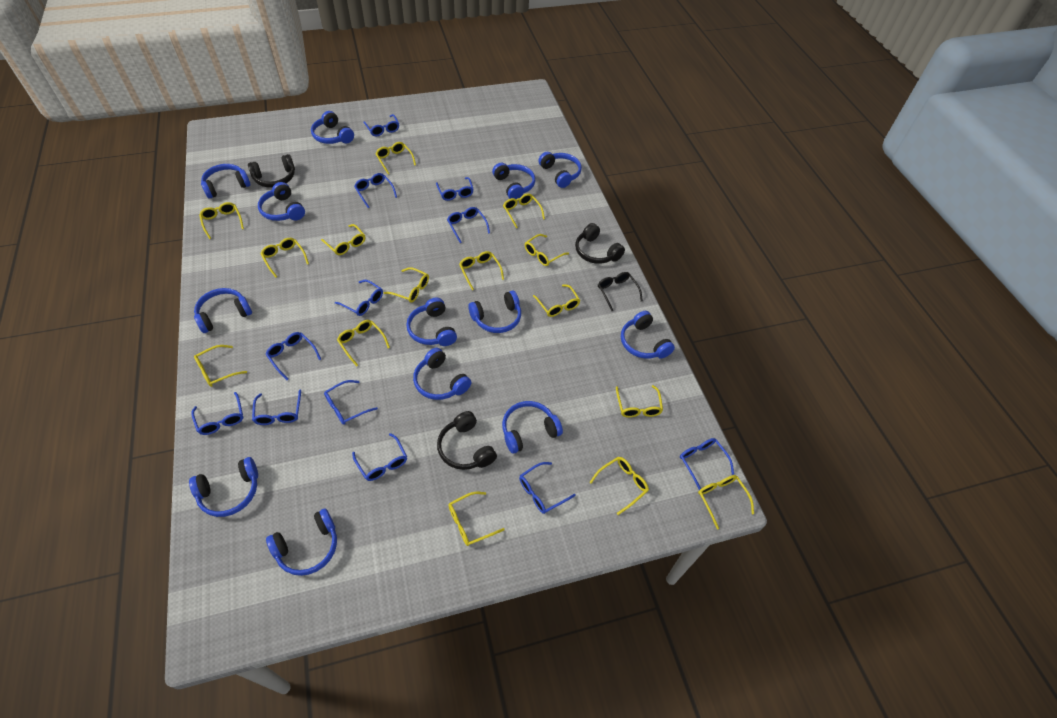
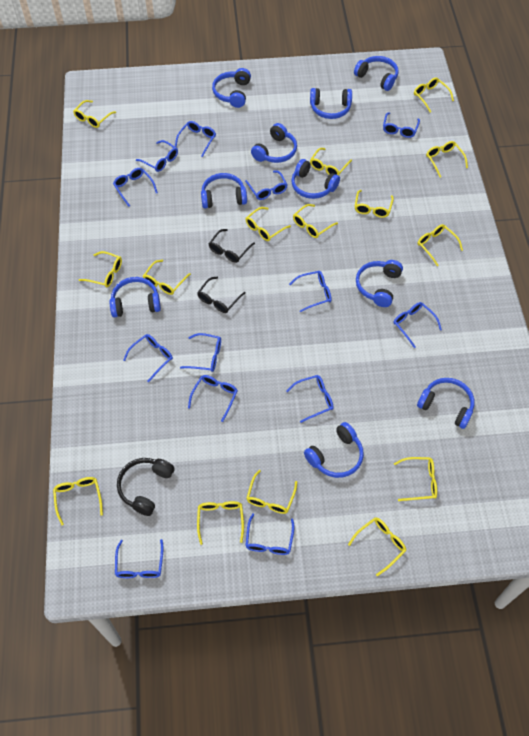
black glasses: [598,272,643,311] = 1 -> [197,277,246,313] [209,229,255,263] = 2
black headphones: [248,154,295,188] [437,411,497,470] [575,223,625,264] = 3 -> [117,458,175,516] = 1
blue glasses: [191,392,243,435] [252,390,301,425] [265,332,321,380] [324,380,378,425] [335,280,383,316] [352,433,407,481] [354,173,397,208] [363,114,399,136] [436,177,474,201] [447,207,490,243] [519,462,576,514] [680,438,734,490] = 12 -> [113,168,158,207] [115,539,164,578] [123,334,173,382] [136,140,178,172] [175,121,216,157] [180,333,221,372] [188,375,238,422] [245,170,288,200] [245,513,294,555] [286,375,334,423] [289,271,332,312] [383,113,420,138] [393,302,442,348] = 13
blue headphones: [189,457,258,517] [194,288,252,333] [201,164,251,199] [258,182,305,221] [266,508,337,576] [311,111,354,144] [406,298,457,346] [413,348,472,400] [468,290,521,333] [492,163,535,199] [502,401,563,454] [538,152,582,188] [621,311,675,359] = 13 -> [109,277,161,317] [201,173,247,208] [212,68,251,108] [251,123,297,163] [291,159,340,199] [304,422,364,478] [310,88,352,119] [354,56,399,91] [356,260,403,307] [417,378,474,429] = 10

